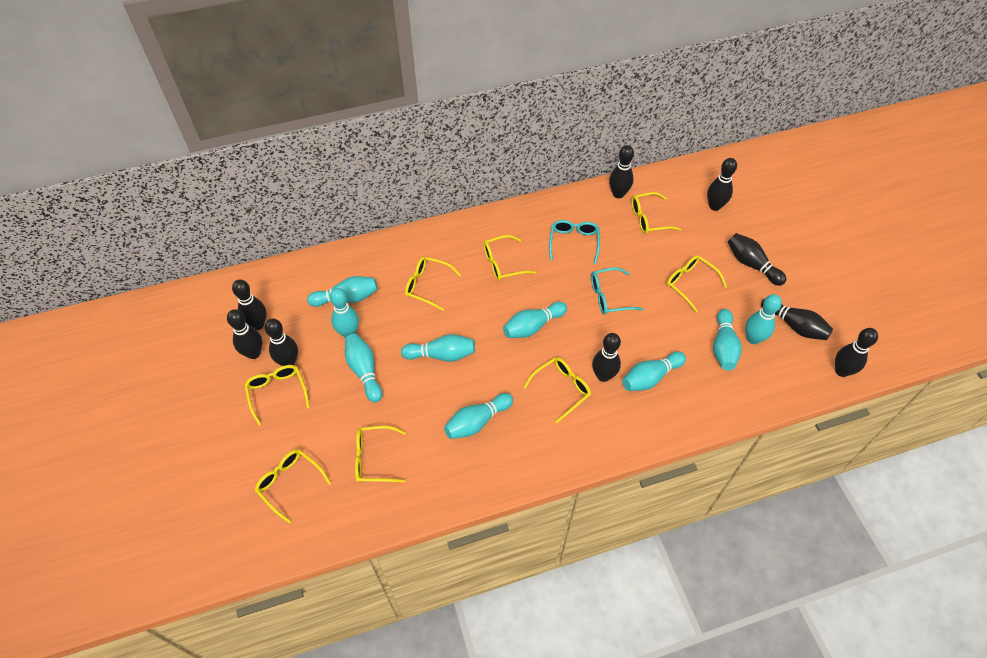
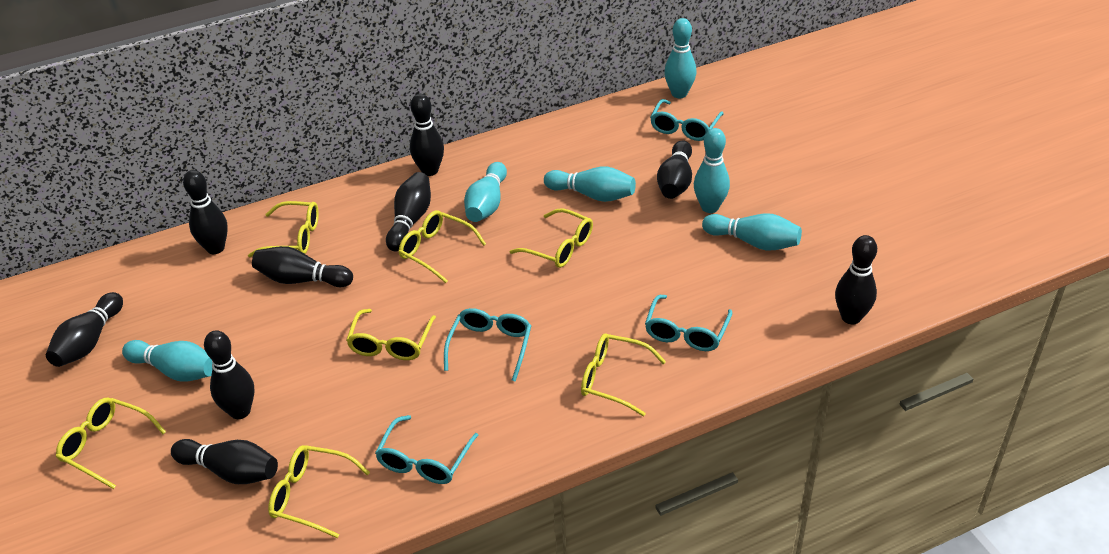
turquoise bowling pin: [307,276,378,307] [330,288,359,338] [345,334,382,402] [401,334,475,362] [444,393,513,439] [503,302,567,338] [622,352,686,391] [713,309,742,370] [745,294,782,344] = 9 -> [122,340,213,382] [464,162,507,222] [544,166,636,202] [664,18,696,98] [694,128,730,213] [702,213,802,251] = 6
turquoise glasses: [549,220,600,264] [591,267,643,314] = 2 -> [375,415,478,484] [444,308,531,382] [645,295,732,351] [650,99,724,141] = 4
yellow glasses: [244,365,310,426] [255,449,331,524] [355,426,406,482] [405,257,461,311] [483,235,536,281] [523,357,591,423] [632,192,681,234] [667,255,727,312] = 8 -> [56,397,166,489] [248,201,319,257] [268,445,370,538] [346,309,436,360] [399,210,486,283] [509,208,593,268] [581,333,666,416] = 7

